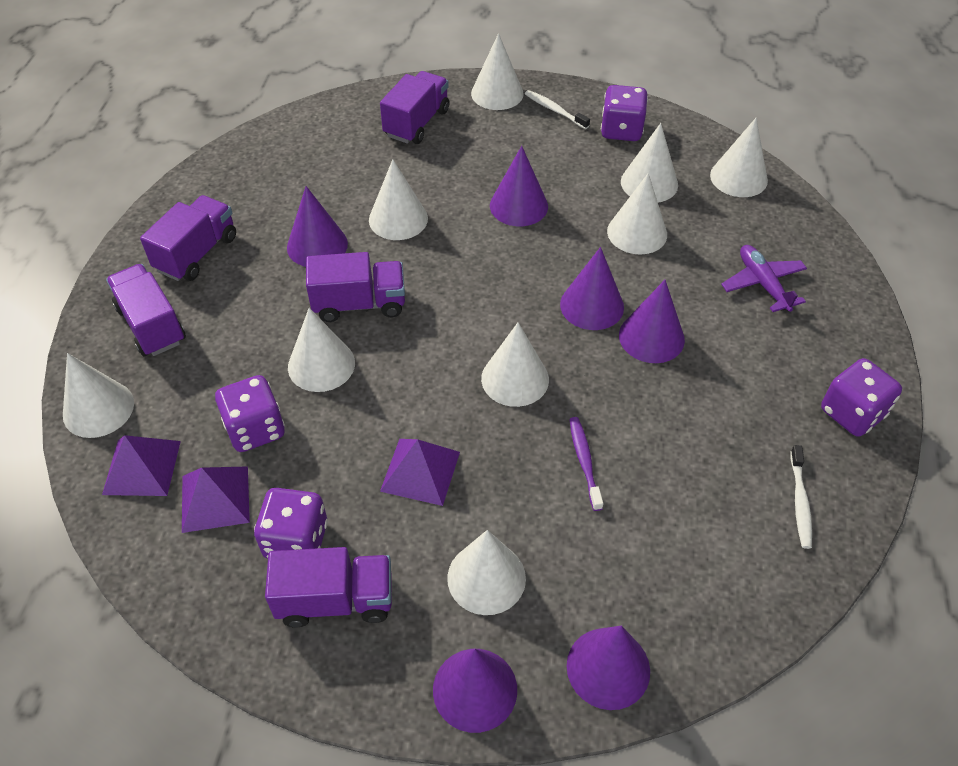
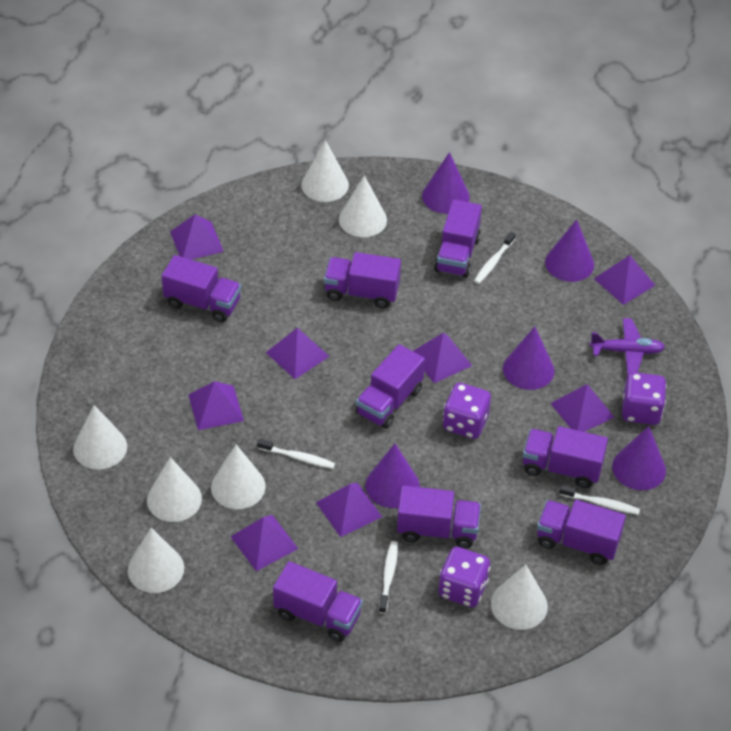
purple cone: [287,186,348,267] [433,649,517,733] [490,146,548,226] [560,247,624,330] [567,626,650,710] [619,280,685,363] = 6 -> [365,444,420,508] [422,152,470,214] [503,326,554,390] [545,219,594,282] [612,426,666,490] = 5
purple dice: [215,375,285,452] [254,488,328,559] [601,85,648,141] [821,358,902,437] = 4 -> [438,547,490,607] [443,383,491,439] [622,372,667,425] = 3
purple pyramid: [102,435,181,496] [182,466,250,533] [380,439,460,506] = 3 -> [170,215,224,259] [188,381,244,430] [230,515,298,571] [266,328,330,379] [316,483,382,537] [413,333,472,383] [550,384,615,432] [594,255,655,305] = 8
purple toothbrush: [569,417,603,511] = 1 -> none = 0
purple truck: [106,264,186,356] [140,195,236,281] [265,547,392,627] [306,252,405,322] [380,71,450,144] = 5 -> [162,255,241,322] [273,561,363,642] [324,252,401,308] [356,344,425,429] [397,485,481,548] [434,200,482,278] [523,426,608,488] [537,500,626,565] = 8
white cone: [63,353,134,438] [288,308,355,392] [369,159,428,240] [447,530,526,615] [471,33,524,110] [481,322,549,407] [607,173,667,255] [621,123,678,202] [710,118,768,197] = 9 -> [73,405,127,470] [128,528,184,593] [147,457,202,522] [211,445,266,509] [301,140,349,202] [339,175,387,237] [491,564,548,630] = 7
white toothbrush: [525,90,590,129] [791,445,812,549] = 2 -> [257,439,335,469] [379,541,398,614] [474,232,516,284] [559,485,640,515] = 4

